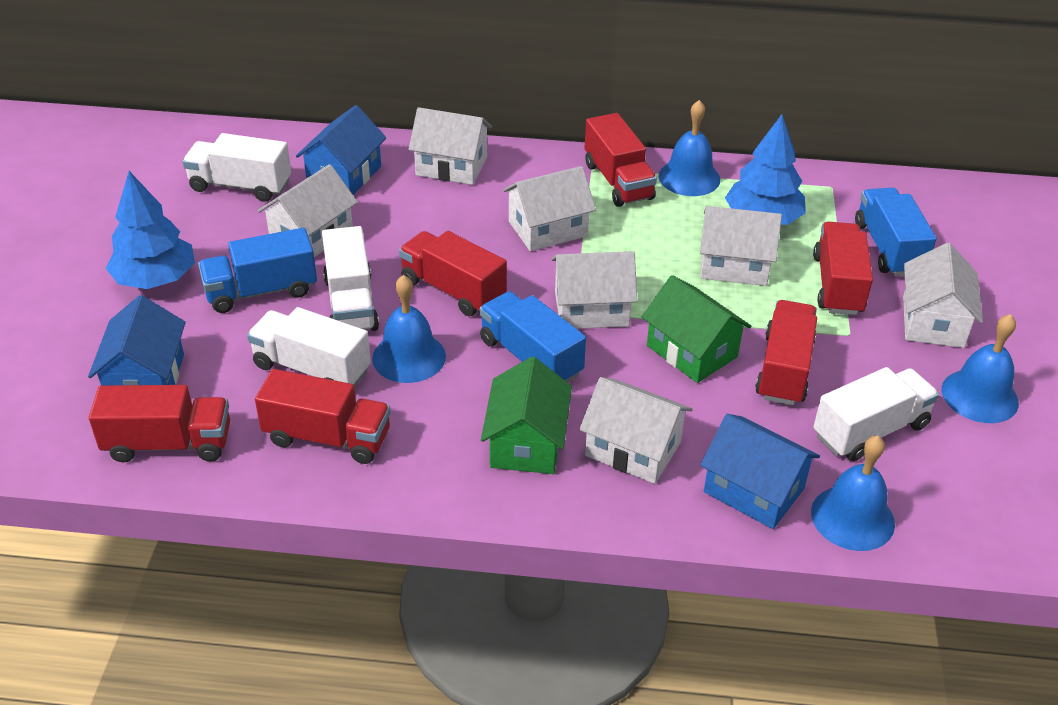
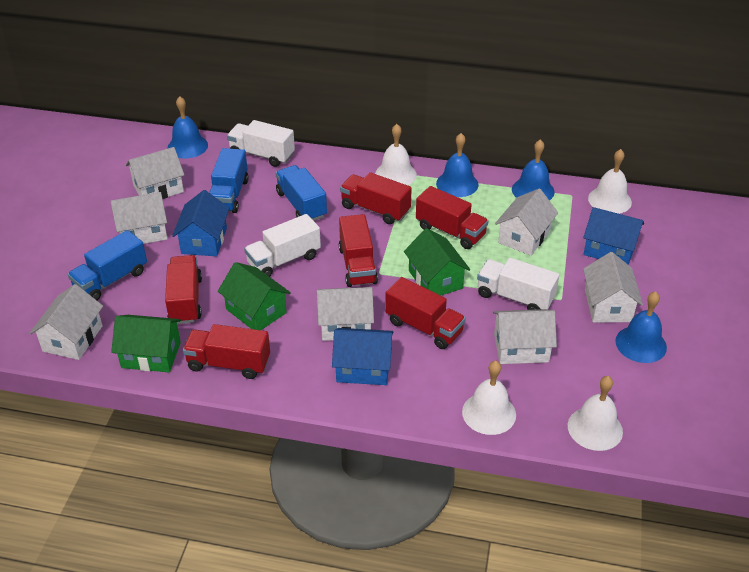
blue tree: [106,171,195,289] [725,114,806,225] = 2 -> none = 0
green house: [481,357,572,474] [642,275,751,383] = 2 -> [111,315,181,372] [218,262,291,330] [404,228,470,295] = 3
white bell: none = 0 -> [375,124,417,185] [462,361,516,435] [568,376,623,451] [588,149,632,214] = 4
white truck: [182,133,291,202] [247,307,371,388] [322,226,379,331] [813,367,939,461] = 4 -> [227,120,295,167] [244,214,321,277] [477,258,559,310] = 3

